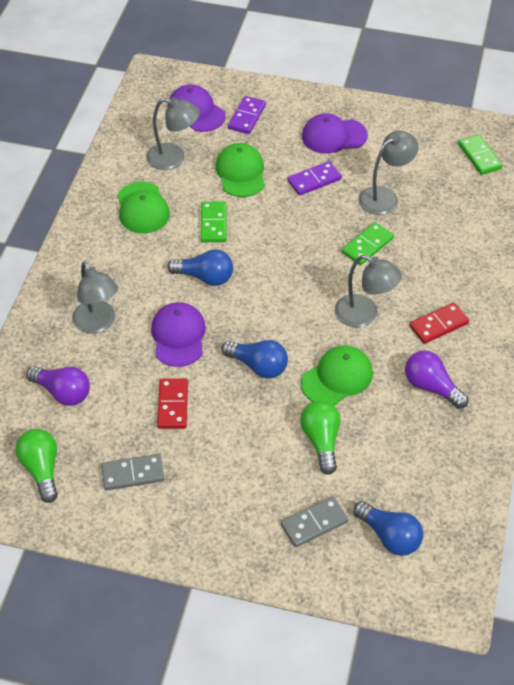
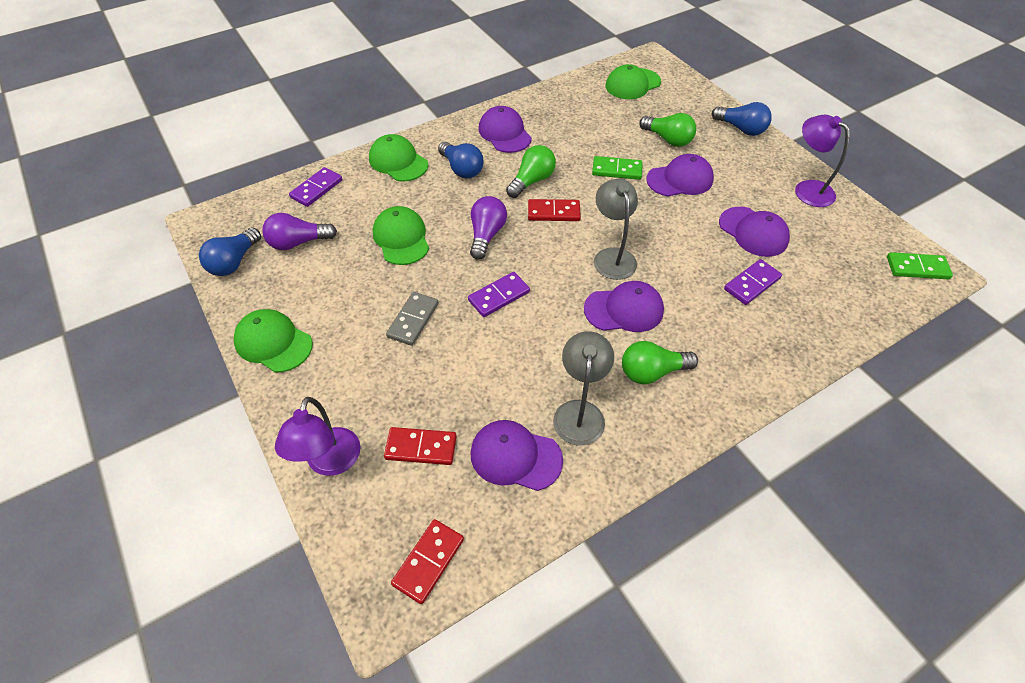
green cap: [117,182,170,233] [215,143,265,197] [301,346,373,406] = 3 -> [234,309,313,373] [369,134,428,182] [373,206,429,265] [606,64,661,99] = 4
green domino: [201,201,227,242] [342,222,394,265] [458,134,503,175] = 3 -> [592,156,643,180] [887,252,953,279] = 2
green light bulb: [16,429,58,503] [300,401,340,475] = 2 -> [506,145,556,198] [622,341,698,384] [639,113,696,147] = 3
grey domino: [101,454,164,490] [281,497,348,547] = 2 -> [386,292,439,346] = 1
grey lamp: [72,261,118,334] [146,97,200,170] [335,255,402,327] [359,131,418,215] = 4 -> [553,331,614,446] [594,179,638,280] = 2
purple cap: [151,302,206,367] [168,84,226,132] [302,113,368,154] = 3 -> [470,420,563,491] [479,106,532,153] [584,281,664,332] [646,154,714,197] [719,207,790,257] = 5
purple domino: [228,96,266,134] [288,161,342,196] = 2 -> [289,167,342,207] [468,272,530,317] [724,259,782,305] = 3
purple lamp: none = 0 -> [275,397,360,476] [795,115,850,207] = 2
red domino: [157,378,188,429] [409,303,469,344] = 2 -> [384,427,457,465] [391,519,464,604] [528,199,581,221] = 3

